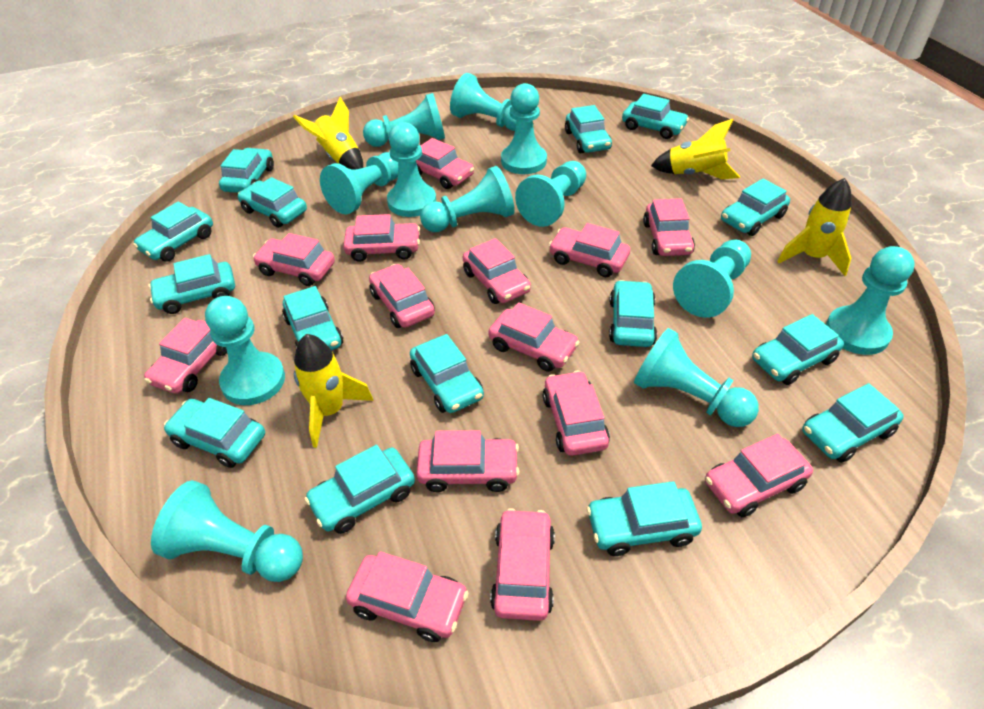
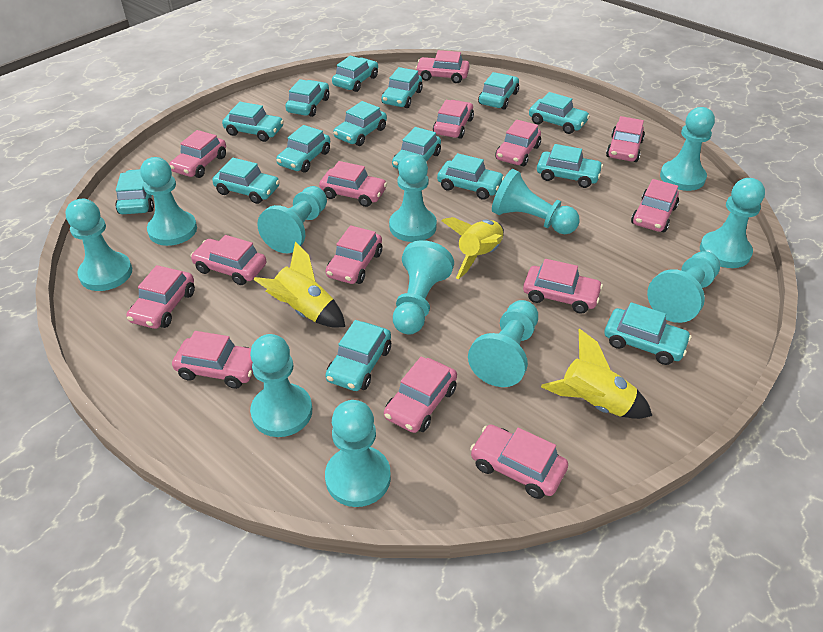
yellow rocket: [293,97,363,170] [294,334,374,448] [651,119,740,179] [777,178,852,276] = 4 -> [254,242,345,328] [442,217,504,279] [541,329,652,419] = 3

